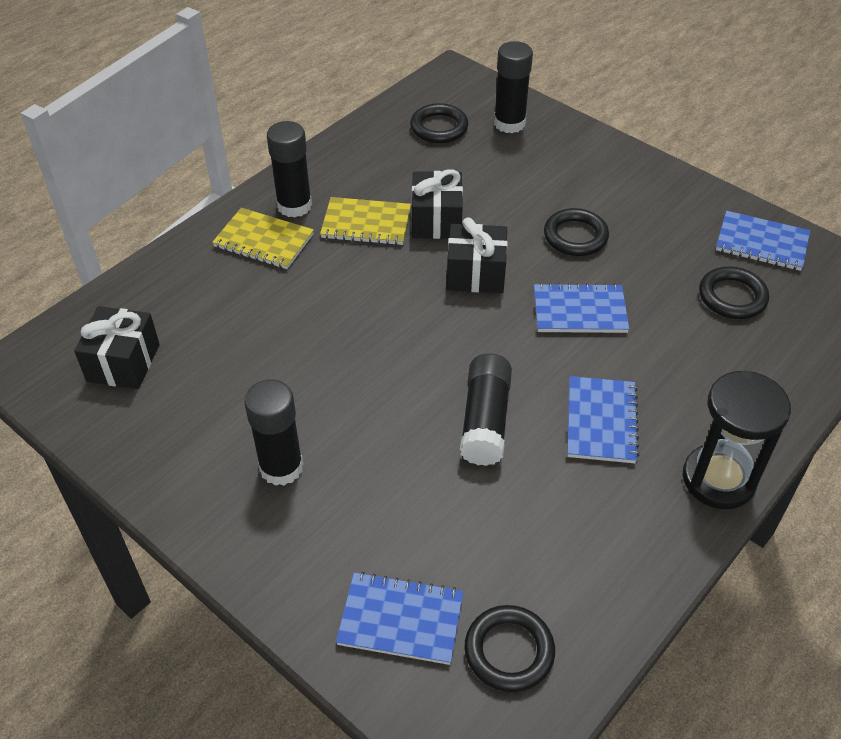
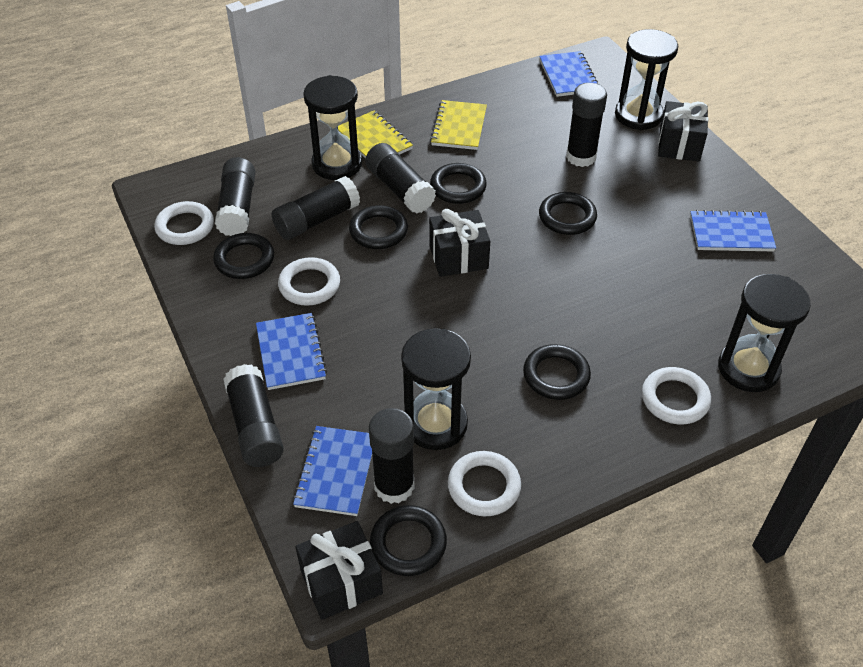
black glue stick: [244,379,303,486] [267,121,312,218] [460,353,512,466] [494,41,533,133] = 4 -> [215,157,255,236] [223,364,284,467] [272,176,360,240] [365,143,436,214] [369,408,415,504] [566,83,607,167] = 6
black hourglass: [683,370,791,509] = 1 -> [303,75,362,180] [401,328,471,450] [615,29,678,130] [718,274,811,392] = 4
black ring: [410,103,468,143] [464,605,555,692] [544,208,609,256] [699,267,769,319] = 4 -> [213,233,274,279] [349,205,408,249] [370,505,447,576] [430,163,487,204] [523,344,591,400] [539,192,597,235] = 6
white ring: none = 0 -> [154,201,214,245] [278,257,340,306] [448,451,521,516] [642,367,711,425] = 4

